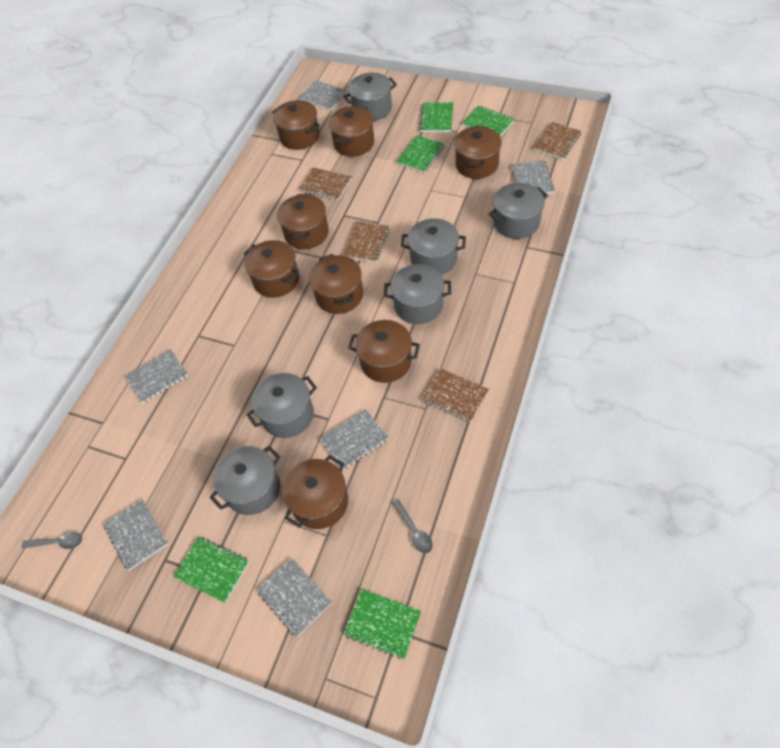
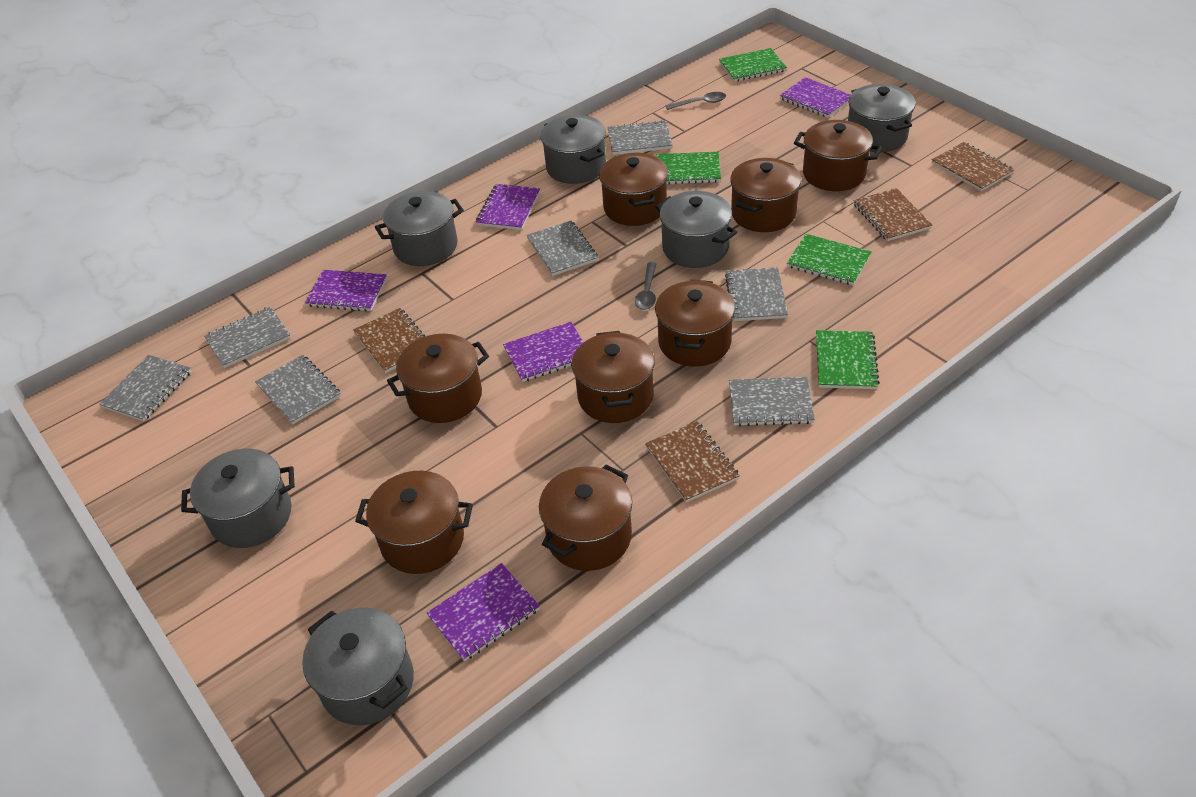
green notebook: [174,537,249,603] [343,589,421,659] [397,135,444,173] [419,102,453,132] [462,105,515,137] = 5 -> [657,152,721,184] [719,48,787,82] [787,234,871,285] [816,330,880,389] = 4
grey notebook: [103,499,168,571] [125,349,188,403] [256,558,332,637] [299,81,348,110] [319,409,389,469] [512,160,554,194] = 6 -> [99,355,192,422] [204,307,291,368] [255,355,341,424] [527,221,598,276] [608,120,673,155] [725,267,788,321] [729,377,815,426] = 7
purple notebook: none = 0 -> [305,270,387,311] [427,563,540,662] [476,184,540,230] [503,322,584,382] [780,77,850,118] = 5

